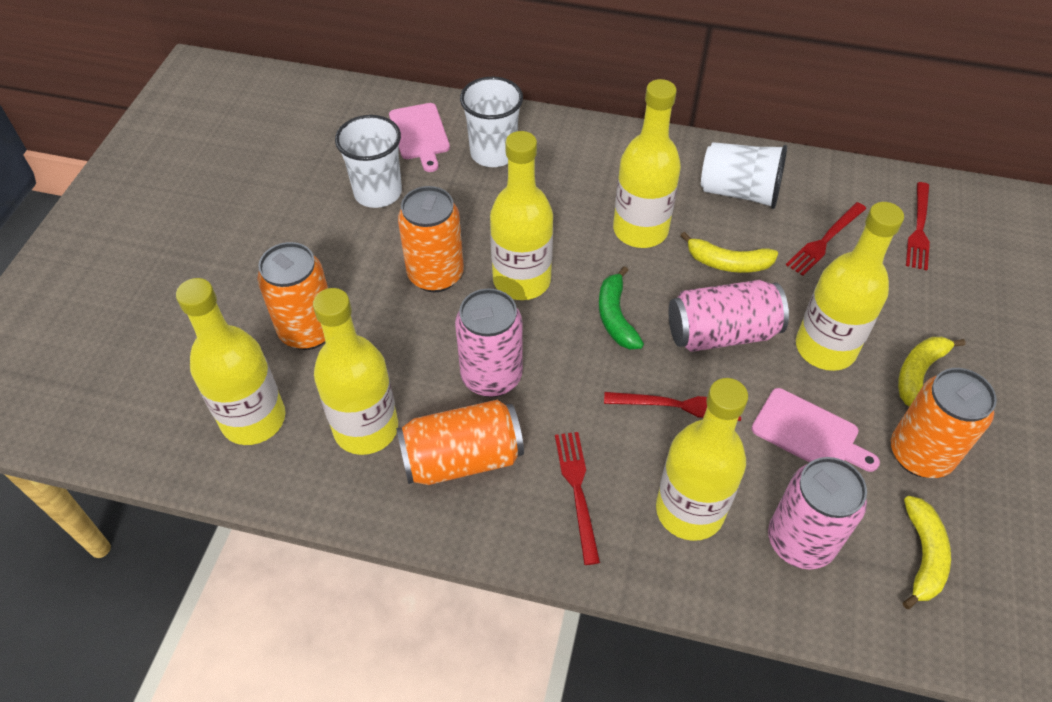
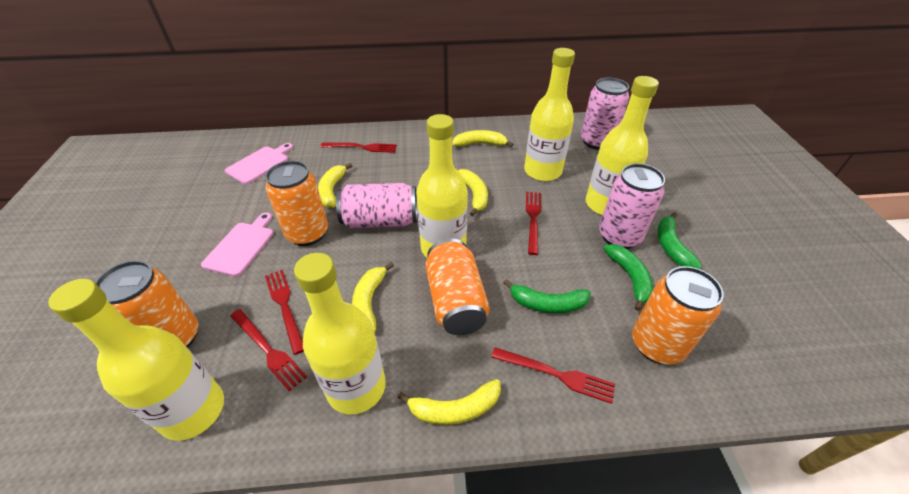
green banana: [599,266,644,349] = 1 -> [503,279,590,313] [603,244,653,311] [657,212,702,269] = 3
red fork: [555,432,600,565] [604,392,741,421] [786,202,866,276] [906,182,930,270] = 4 -> [230,309,307,391] [265,270,304,355] [320,142,397,153] [491,347,615,404] [526,192,541,255] = 5
white cup: [335,115,402,208] [460,77,523,167] [701,142,787,209] = 3 -> none = 0
yellow banana: [680,232,778,273] [898,337,966,407] [903,496,951,609] = 3 -> [318,163,352,208] [352,262,394,333] [397,379,501,425] [452,130,514,147] [458,169,488,216] = 5
yellow bottle: [176,278,285,445] [313,288,398,455] [490,131,553,300] [613,79,681,248] [656,378,748,541] [796,202,904,371] = 6 -> [48,279,224,441] [294,253,386,414] [416,114,468,258] [524,48,575,181] [586,76,659,215] = 5

